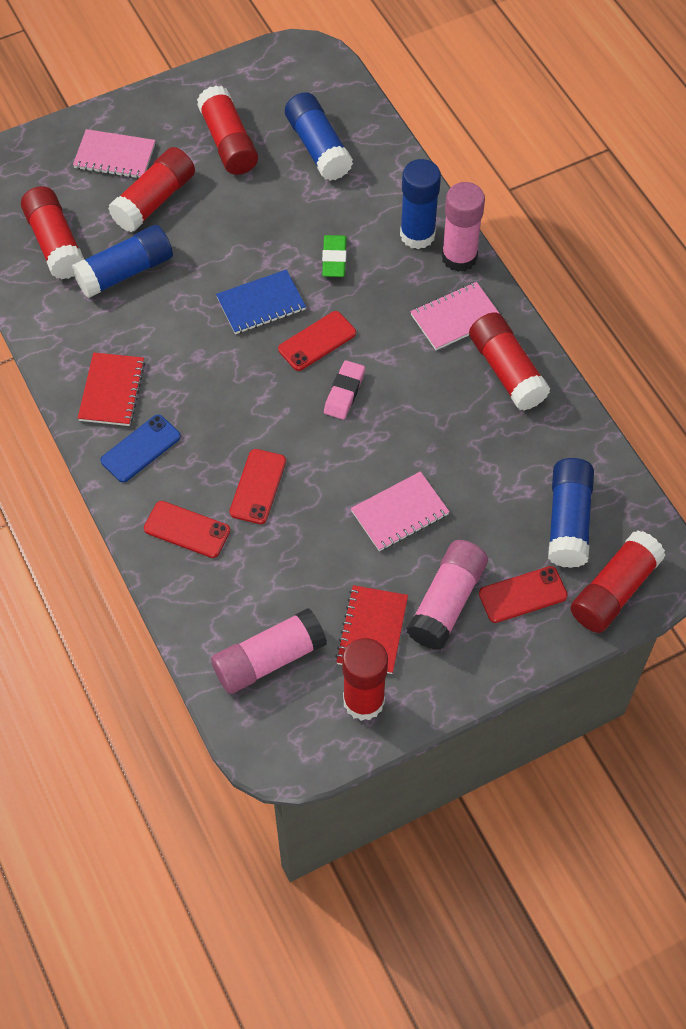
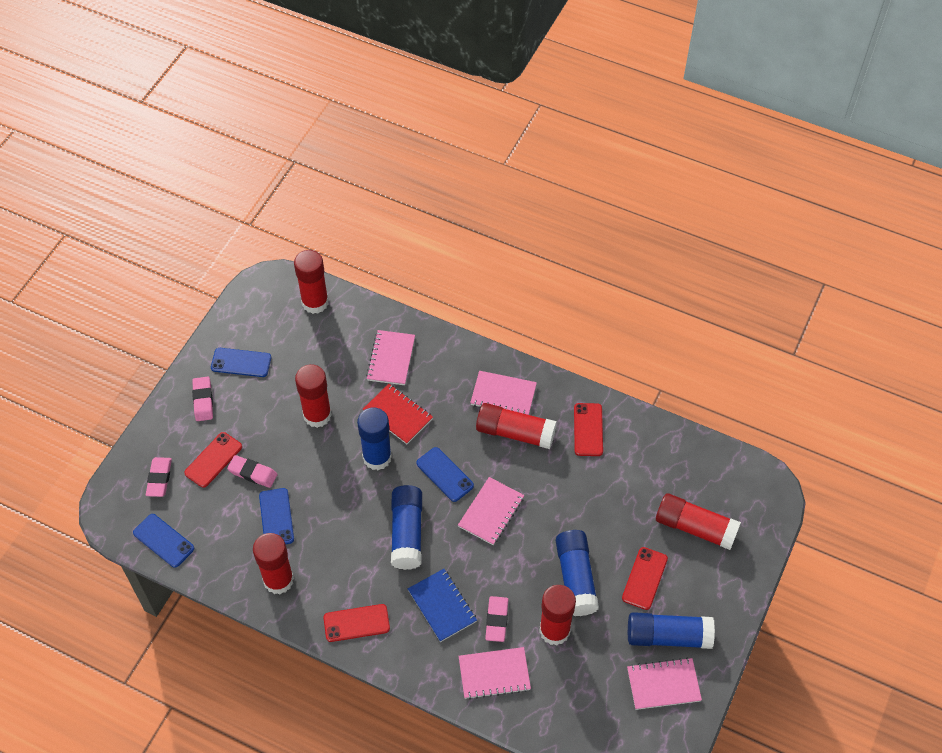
blue phone: [100,415,181,482] = 1 -> [133,514,194,568] [211,348,271,377] [259,488,294,544] [416,447,474,502] = 4
green eraser: [322,235,347,277] = 1 -> none = 0
pink eraser: [324,360,365,420] = 1 -> [146,457,172,497] [192,377,213,421] [227,455,277,488] [485,596,508,642] = 4
pink glue stick: [211,608,327,694] [407,540,488,650] [442,182,485,272] = 3 -> none = 0
pink notebook: [73,129,156,179] [351,471,450,551] [410,282,500,350] = 3 -> [366,330,415,385] [458,477,524,545] [459,647,531,699] [470,371,537,415] [627,658,702,710] = 5
red notebook: [78,352,145,426] [335,585,408,674] = 2 -> [363,384,433,444] = 1

